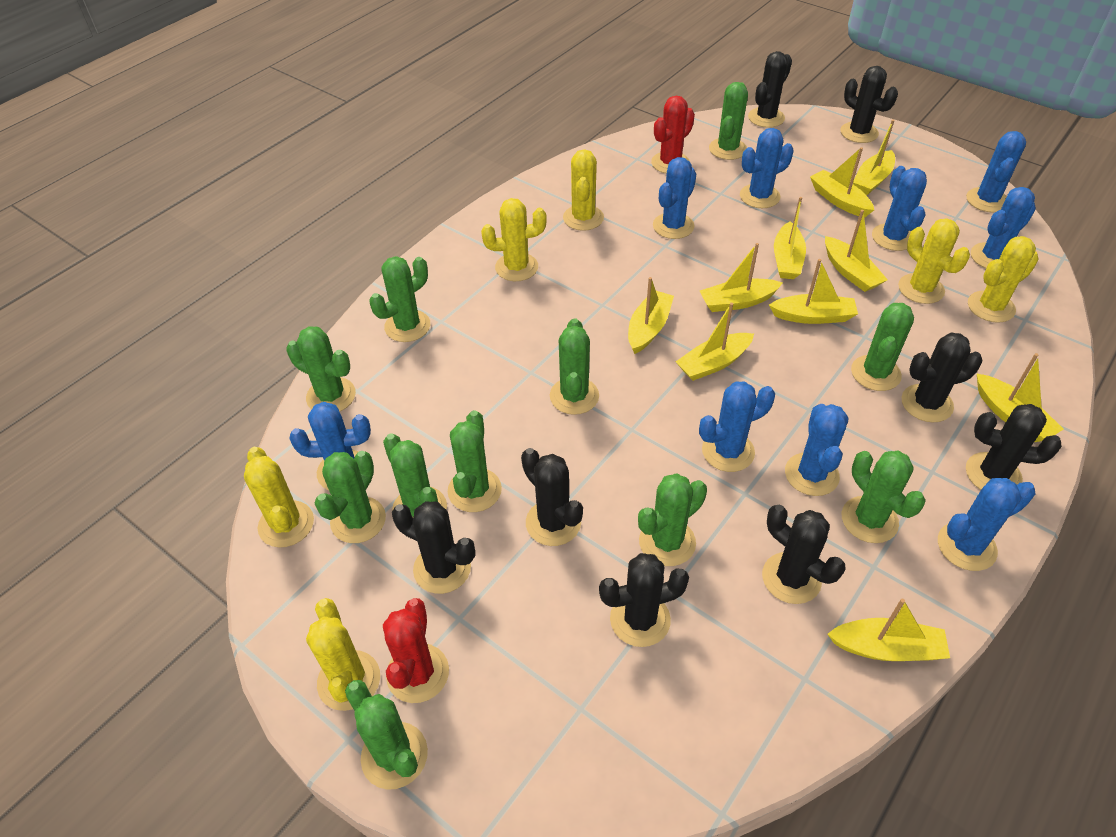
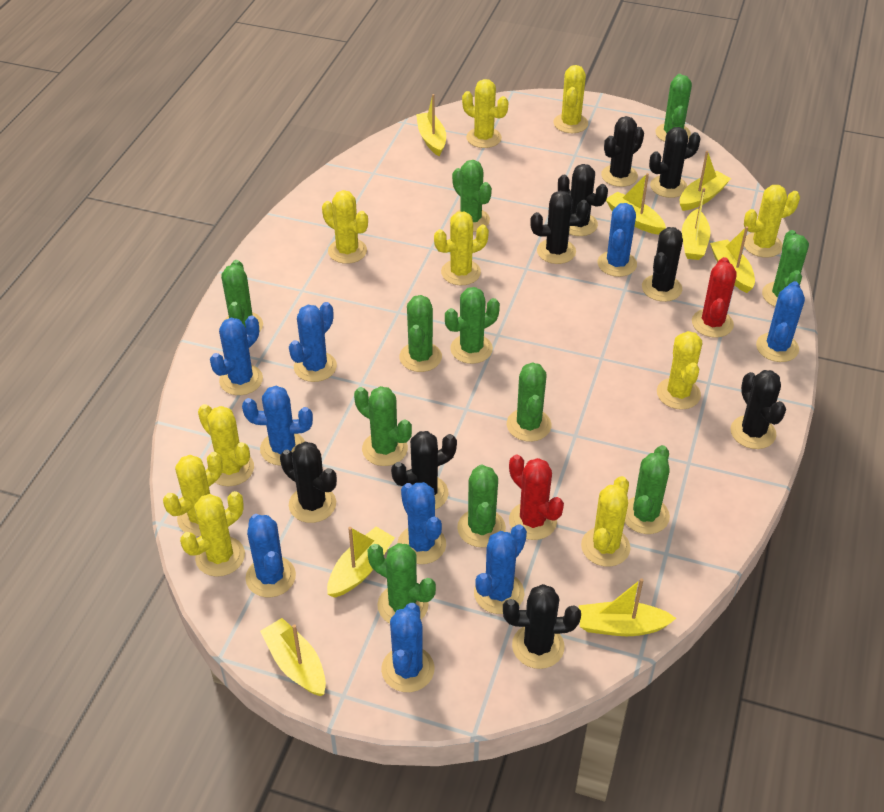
black cactus: [392,501,475,594] [521,448,583,546] [599,553,689,647] [748,51,792,128] [762,505,845,604] [841,66,898,143] [902,333,982,423] [966,404,1062,490] = 8 -> [280,442,337,523] [391,431,457,510] [503,584,581,669] [530,191,590,264] [558,164,608,236] [601,116,644,187] [642,227,683,302] [649,127,701,198] [731,370,786,449] = 9
yellow boat: [628,277,674,354] [675,303,754,381] [700,243,782,312] [769,259,858,324] [774,197,806,279] [810,147,874,218] [825,210,888,292] [828,598,950,661] [853,120,895,195] [977,353,1063,442] = 10 -> [260,618,326,696] [327,527,395,598] [416,94,446,156] [579,578,676,636] [606,173,666,235] [680,151,731,211] [682,188,711,260] [710,226,755,293] = 8
yellow cactus: [244,447,314,548] [306,598,380,711] [481,198,547,281] [563,149,604,231] [898,218,970,304] [968,236,1039,323] = 6 -> [163,452,223,536] [180,491,245,577] [198,404,254,487] [322,190,368,264] [434,211,489,285] [462,79,508,148] [554,65,588,133] [581,476,630,567] [657,331,702,410] [744,185,800,258] = 10

